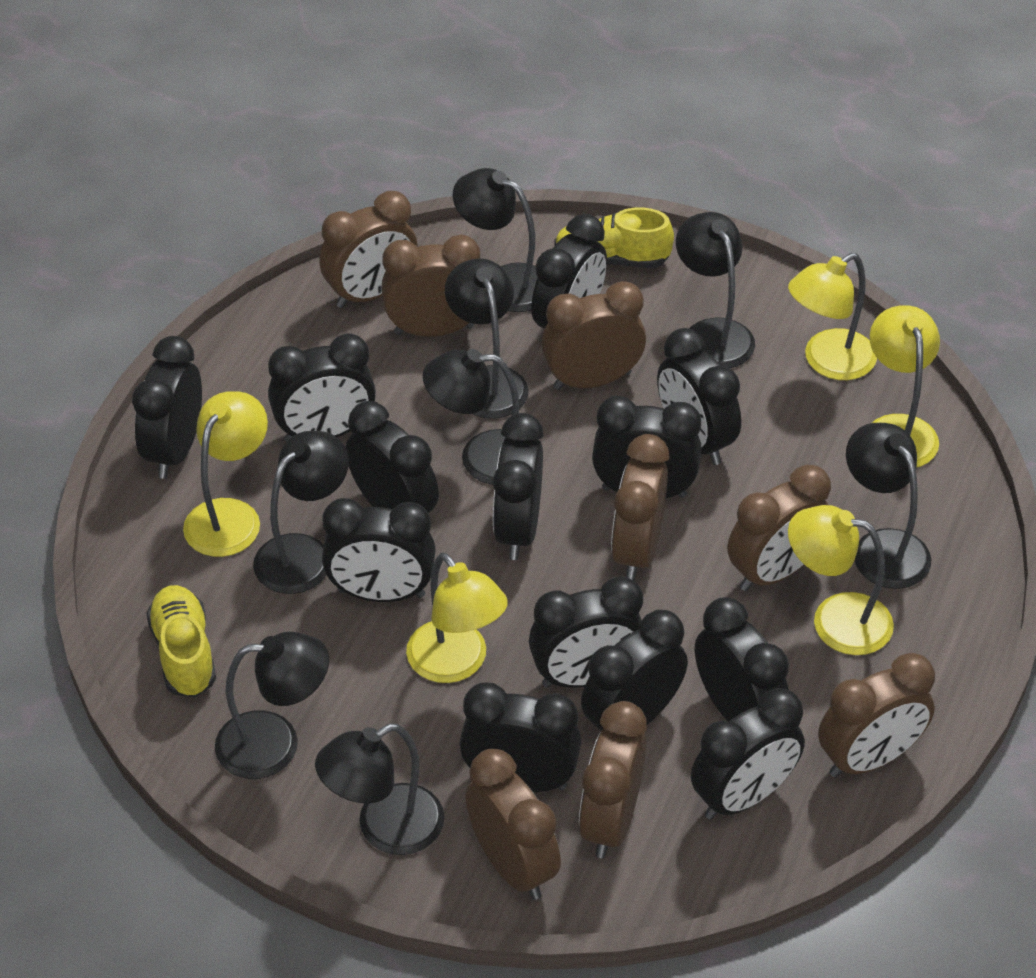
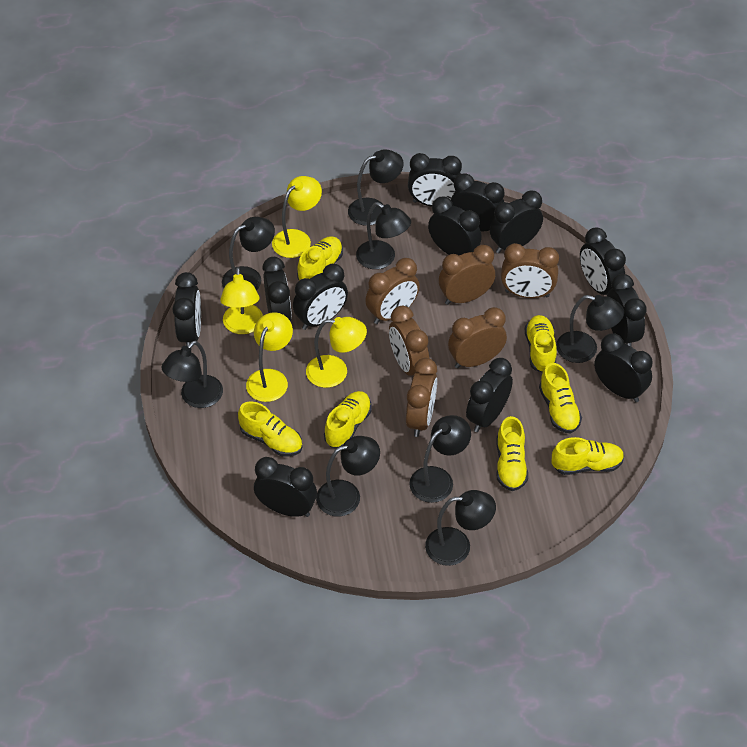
black clock: [132,336,202,479] [268,333,376,441] [322,498,436,602] [346,401,439,513] [460,682,581,792] [493,413,544,560] [529,577,643,688] [531,214,607,329] [581,610,688,731] [592,396,701,498] [657,328,741,465] [691,688,805,820] [695,597,789,721] = 13 -> [173,272,201,346] [254,457,317,517] [262,257,292,322] [293,264,348,330] [408,153,462,206] [428,197,482,255] [451,173,505,231] [466,358,513,432] [490,190,543,254] [580,227,626,295] [594,333,653,402] [607,274,647,347] = 12
brown clock: [319,191,418,308] [382,235,480,337] [465,749,561,900] [541,281,646,390] [579,701,647,858] [611,434,669,581] [727,465,831,591] [818,653,935,778] = 8 -> [365,258,420,324] [389,306,429,376] [406,358,437,437] [439,245,495,305] [448,307,507,369] [501,243,559,298] = 6
yellow lamp: [183,391,268,557] [406,553,508,683] [788,253,877,380] [788,505,894,655] [870,306,940,467] = 5 -> [220,267,263,334] [246,312,293,402] [272,176,322,258] [306,317,367,388] = 4
yellow shoe: [146,585,216,697] [554,207,674,268] = 2 -> [238,402,302,457] [297,236,343,281] [324,391,372,448] [497,416,528,491] [525,315,557,373] [539,363,582,433] [552,437,624,475] = 7

